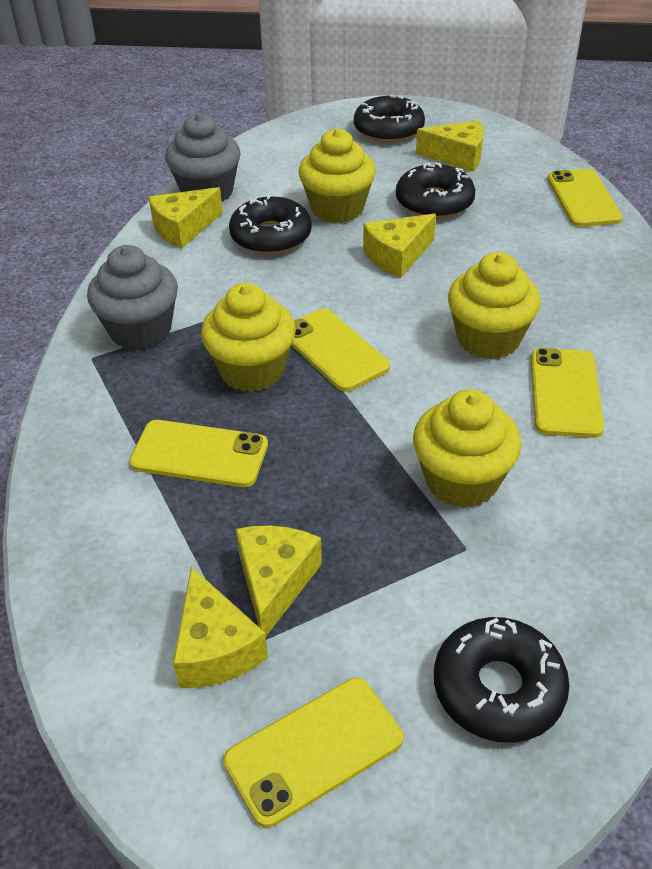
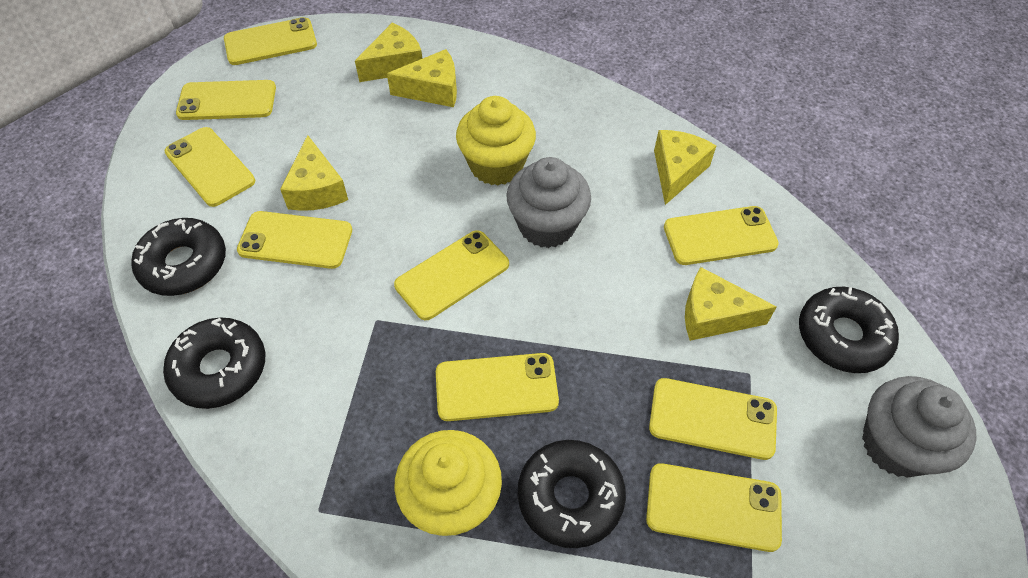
yellow cupcake: [201,283,296,392] [299,128,376,223] [413,389,521,508] [448,252,541,359] = 4 -> [394,430,502,536] [456,96,536,185] = 2
yellow phone: [129,420,268,487] [223,678,403,828] [291,309,390,392] [531,348,604,438] [547,169,623,227] = 5 -> [165,127,255,207] [176,80,276,120] [224,17,317,65] [237,211,352,269] [394,230,509,320] [436,353,559,421] [646,463,782,552] [649,378,777,460] [664,206,779,265] = 9

